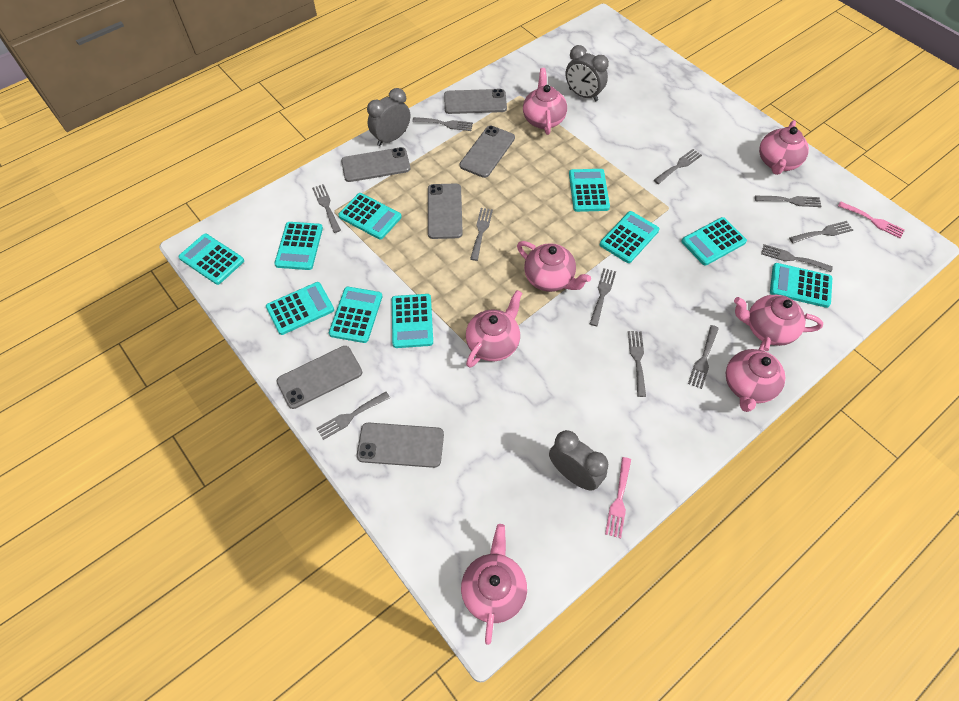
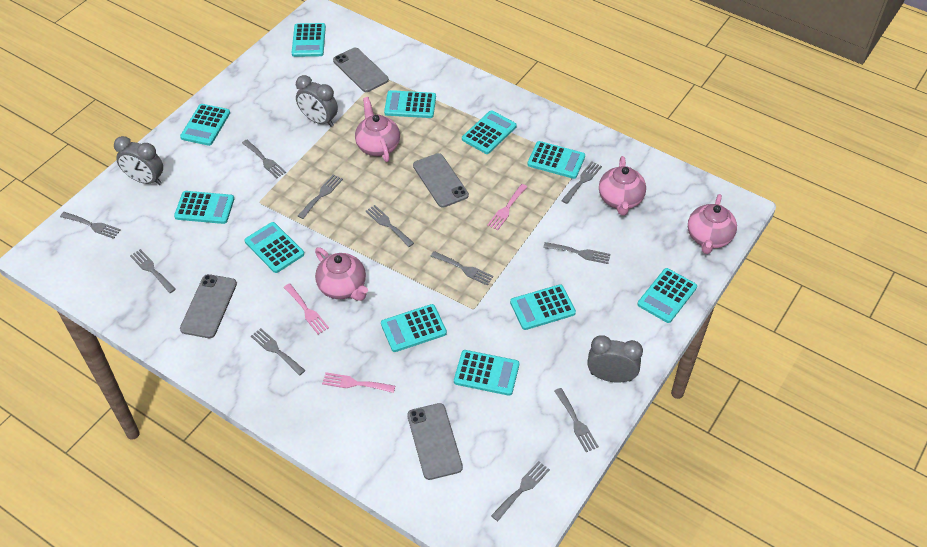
grey phone: [277,346,362,409] [341,147,410,182] [357,423,444,468] [428,183,463,239] [444,89,507,114] [460,126,515,178] = 6 -> [180,274,237,338] [333,47,389,92] [407,403,463,480] [413,153,469,208] = 4
pink fork: [605,457,631,538] [838,201,905,238] = 2 -> [284,283,329,334] [322,372,395,393] [487,184,527,230] = 3
pink teapot: [461,524,527,645] [466,290,522,368] [517,241,591,292] [523,68,567,135] [726,337,785,412] [734,295,823,346] [759,120,809,175] = 7 -> [315,247,368,301] [355,97,400,162] [599,156,646,216] [688,194,737,254] = 4
turquoise calculator: [178,234,244,285] [266,282,334,335] [274,222,323,270] [329,287,382,343] [338,193,402,240] [392,294,433,348] [569,169,610,212] [600,211,660,263] [681,217,747,266] [770,263,832,308] = 10 -> [174,191,234,224] [180,104,230,146] [245,222,304,273] [292,23,326,57] [381,304,447,352] [384,90,436,118] [454,350,519,396] [462,110,517,154] [510,284,576,330] [527,141,585,179] [637,268,697,323] = 11

